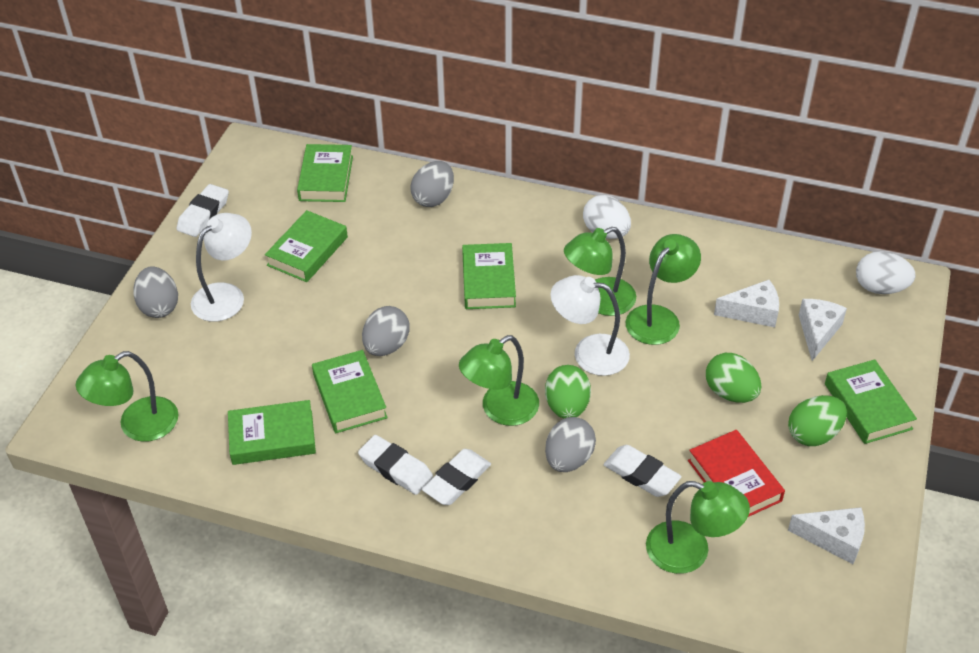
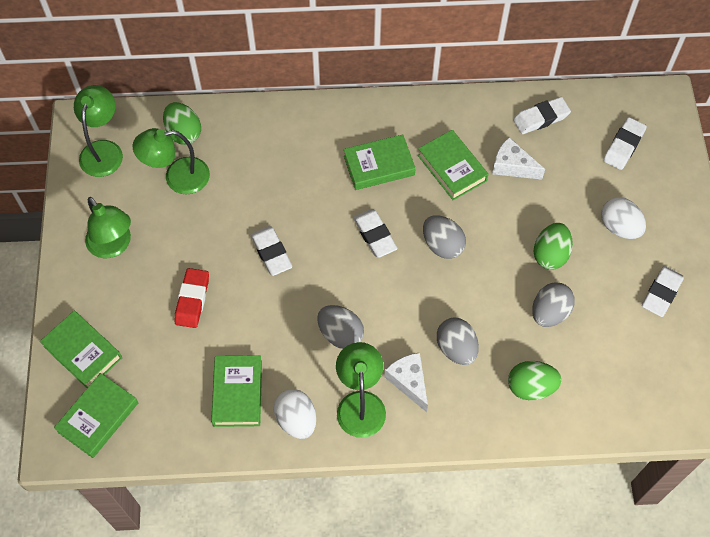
green book: [228,400,316,465] [265,210,348,282] [297,144,353,202] [312,350,388,433] [462,243,516,309] [825,359,917,444] = 6 -> [40,311,122,388] [54,373,138,458] [211,355,262,427] [344,134,416,190] [418,130,488,200] = 5
green lamp: [76,351,178,442] [459,335,539,426] [564,227,636,316] [625,234,701,345] [646,481,750,574] = 5 -> [74,85,123,177] [85,197,131,258] [133,128,210,194] [336,342,386,438] = 4
red book: [688,430,785,517] = 1 -> none = 0
red eraser: none = 0 -> [175,268,209,328] = 1
white cheese: [714,280,779,327] [788,507,865,564] [799,299,847,361] = 3 -> [384,352,428,412] [492,137,545,180] = 2
white eraser: [177,184,229,237] [358,435,433,495] [422,449,491,505] [604,445,681,497] = 4 -> [251,226,292,276] [353,209,398,258] [513,97,571,134] [603,117,647,170] [642,266,684,317] = 5
white lamp: [191,213,252,322] [550,275,630,376] = 2 -> none = 0

